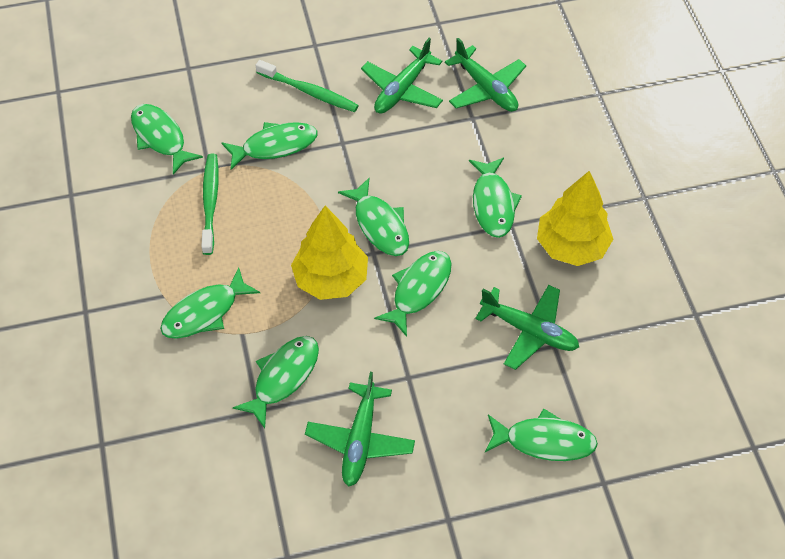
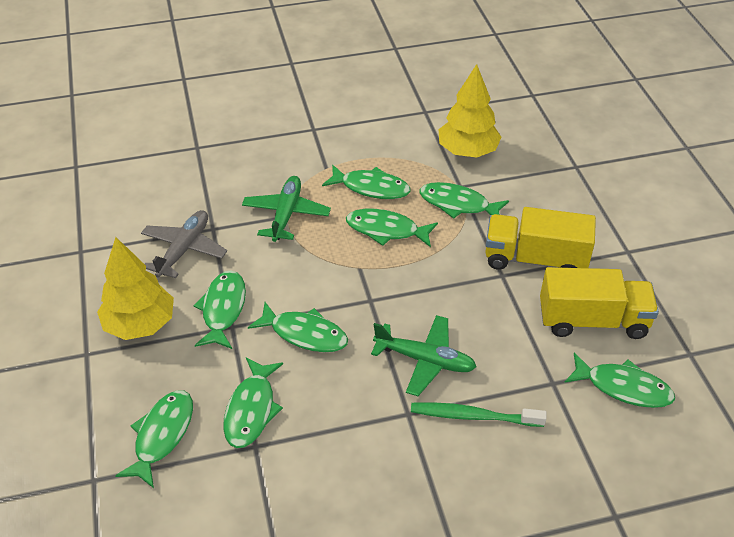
green plane: [305,372,415,487] [361,38,443,114] [445,38,526,112] [475,285,579,370] = 4 -> [242,176,331,242] [371,315,476,396] = 2
green toothbrush: [201,154,219,255] [256,60,359,112] = 2 -> [411,402,547,427] = 1
grey plane: none = 0 -> [141,210,227,278] = 1
yellow truck: none = 0 -> [485,207,596,270] [540,267,659,339] = 2

